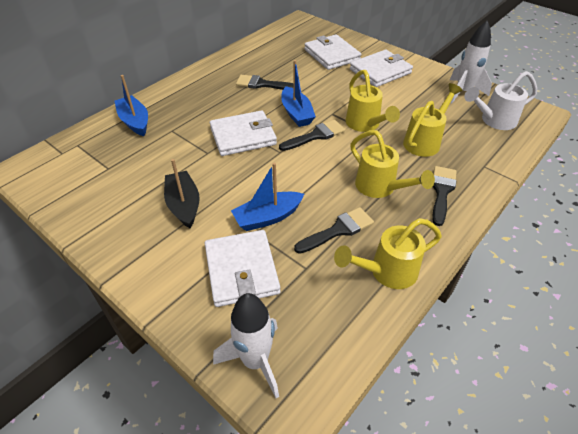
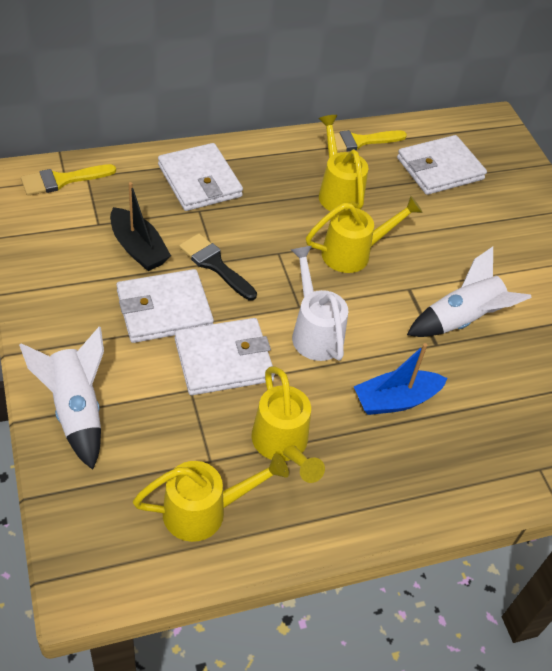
black brush: [236,75,293,90] [279,120,345,151] [294,207,374,254] [432,166,457,226] = 4 -> [179,233,257,300] = 1
blue boat: [114,75,148,136] [231,163,304,231] [281,60,316,127] = 3 -> [354,343,448,415] = 1
yellow brush: none = 0 -> [21,164,116,196] [323,130,407,152] = 2

